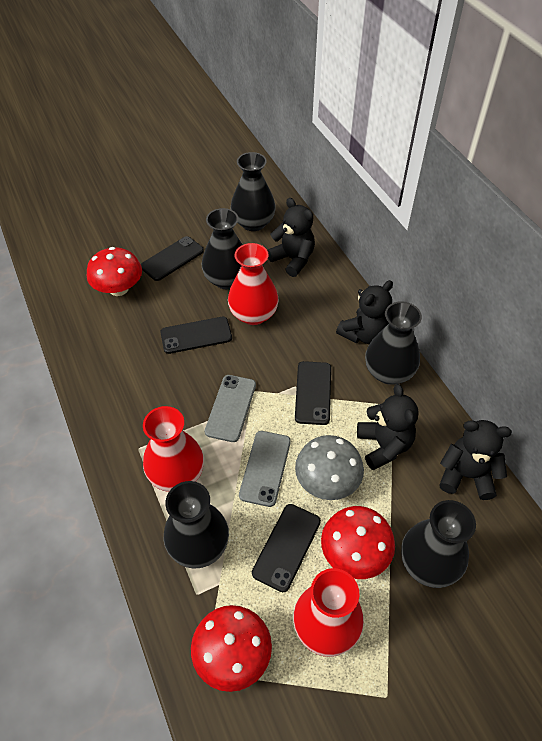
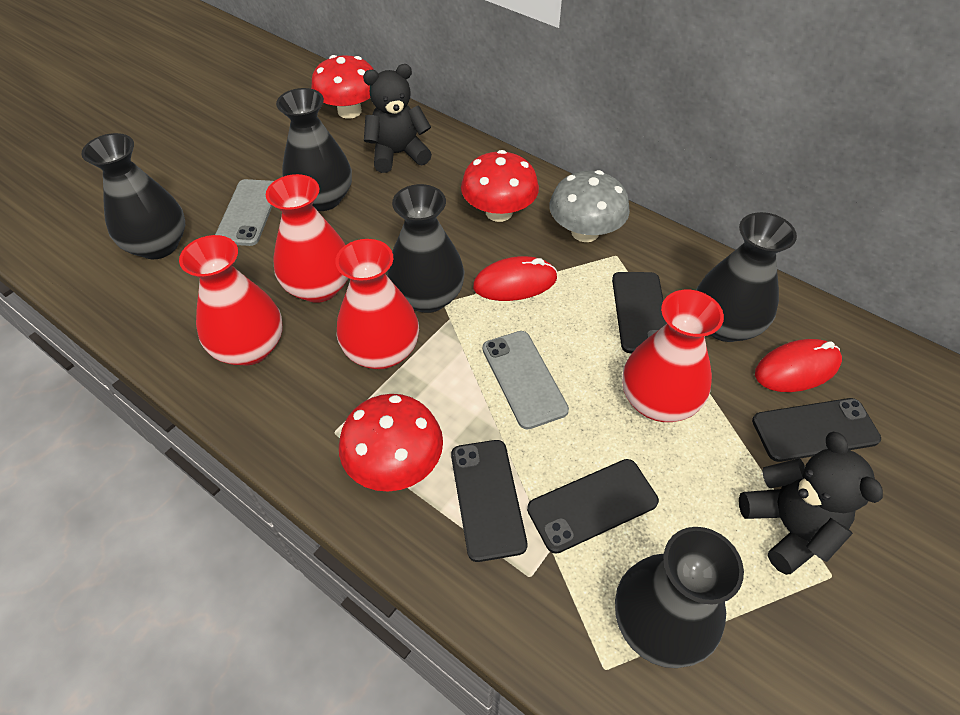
black teddy bear: [267,198,315,277] [336,280,393,344] [357,384,419,470] [439,420,512,500] = 4 -> [363,64,432,173] [739,432,883,575] = 2
red mouse: none = 0 -> [473,256,557,301] [755,339,842,392] = 2
red vase: [143,406,204,492] [228,243,279,325] [293,568,364,657] = 3 -> [179,235,283,365] [266,174,349,303] [335,239,419,369] [622,290,724,422] = 4

